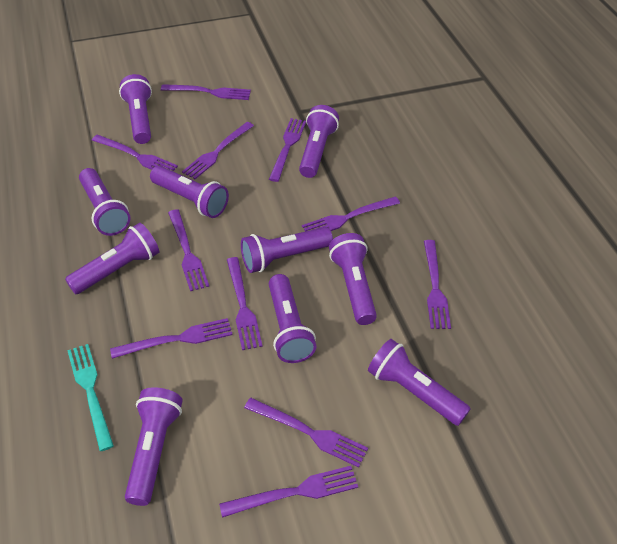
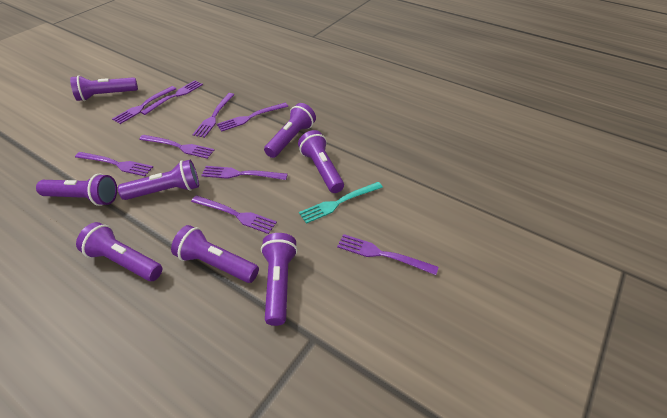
purple flashlight: [65,223,159,294] [79,168,131,236] [119,74,152,144] [125,387,182,506] [150,166,229,218] [241,227,333,273] [269,274,316,363] [299,105,339,178] [329,233,377,325] [368,339,471,426] = 10 -> [36,174,117,206] [70,75,138,101] [76,222,163,281] [118,160,199,200] [171,225,259,283] [261,233,298,326] [264,103,316,158] [298,130,344,193] = 8
purple fork: [92,134,178,171] [110,318,233,359] [161,84,251,100] [168,209,209,291] [182,122,254,179] [219,466,358,518] [227,257,263,350] [244,398,368,468] [269,118,306,182] [302,196,400,231] [424,240,451,329] = 11 -> [75,152,153,176] [112,86,176,124] [139,135,214,159] [141,80,203,115] [191,195,277,234] [192,93,235,138] [201,166,288,180] [217,103,288,132] [337,234,438,275] = 9

